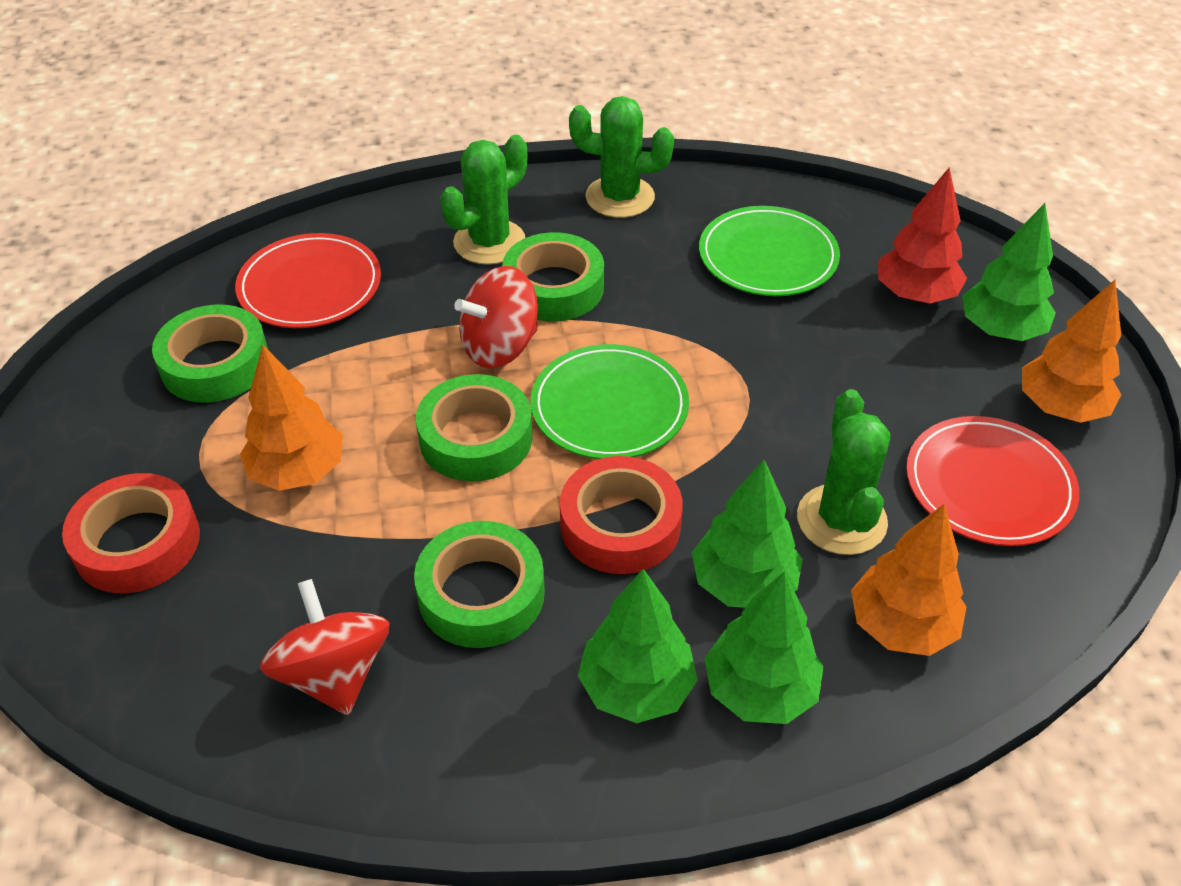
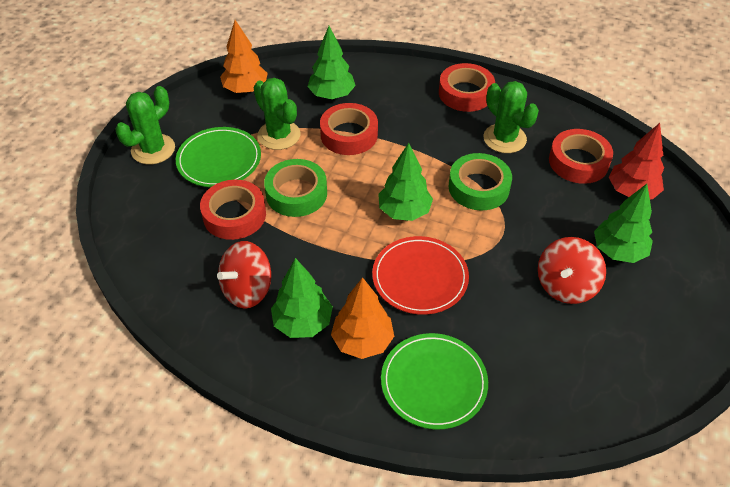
green tape: [152,304,268,403] [414,521,545,648] [416,374,532,482] [502,232,604,322] = 4 -> [264,159,327,217] [448,153,512,210] = 2
orange tree: [240,345,343,491] [851,504,967,656] [1022,280,1121,423] = 3 -> [220,20,268,93] [331,277,394,359] = 2
red plate: [235,233,381,328] [906,416,1080,546] = 2 -> [372,236,469,315] = 1
red tape: [62,473,200,593] [560,456,683,574] = 2 -> [200,180,266,240] [320,103,378,155] [439,63,495,112] [549,129,613,184] = 4

